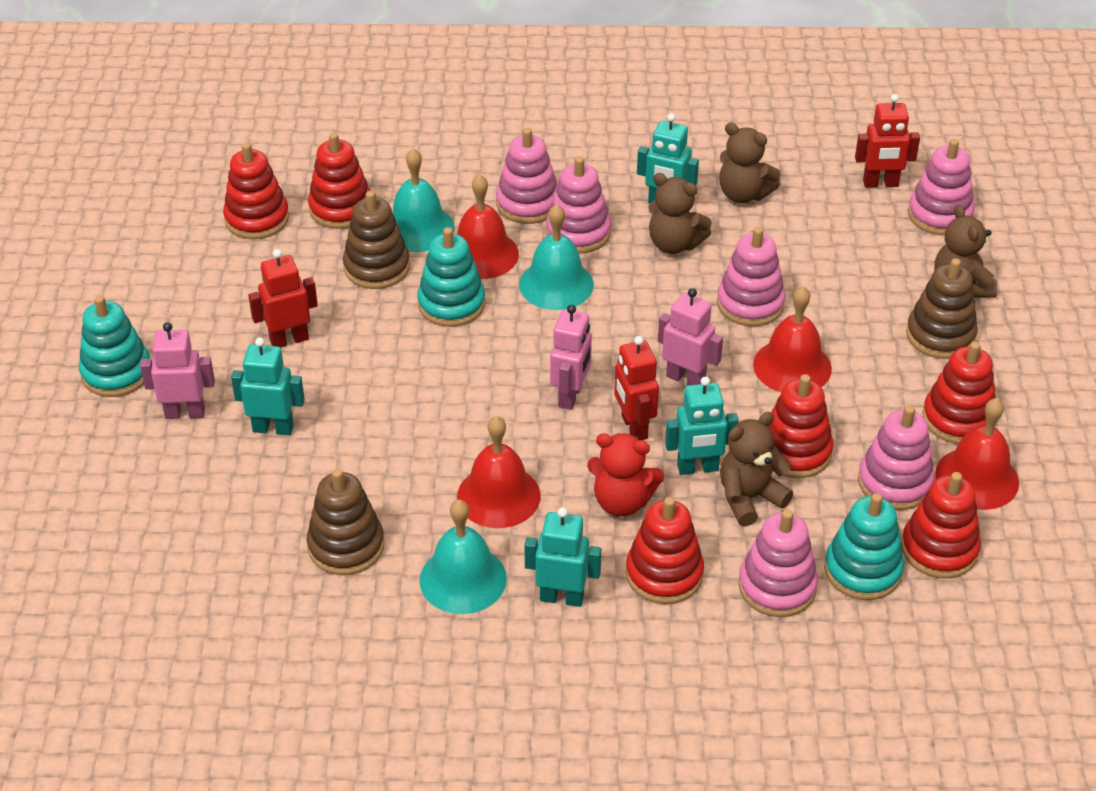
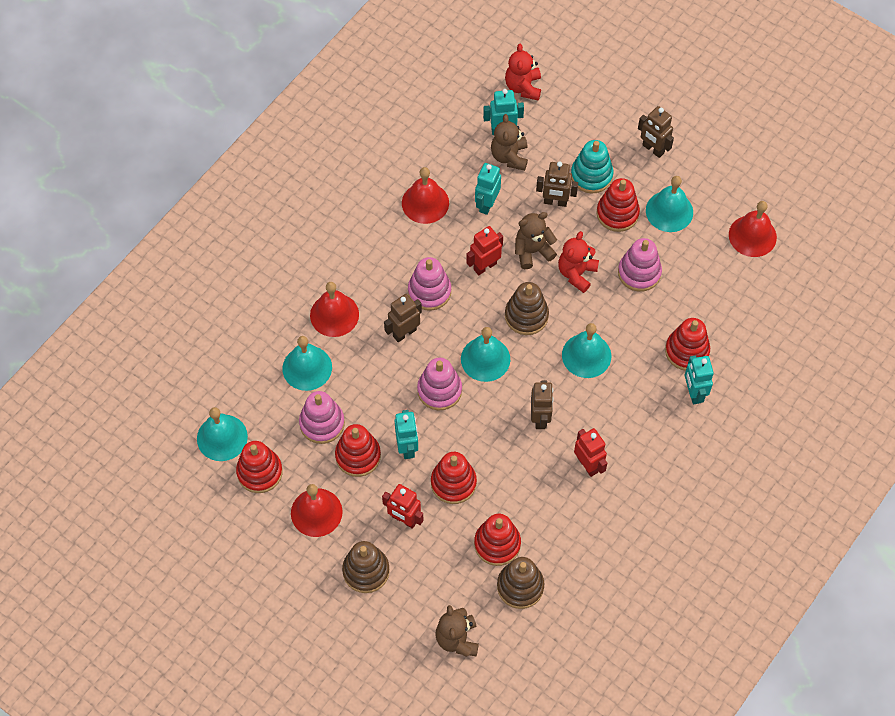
brown robot: none = 0 -> [384,294,422,342] [531,381,554,429] [536,162,578,207] [638,106,674,158] = 4
brown teddy bear: [648,173,712,254] [719,123,781,203] [720,412,793,526] [934,204,997,298] = 4 -> [436,605,479,657] [491,114,528,171] [515,212,557,269] = 3
pink robot: [140,322,215,419] [550,304,592,410] [658,288,723,386] = 3 -> none = 0
pink stacking toy: [496,128,557,224] [546,156,611,254] [717,227,786,326] [738,510,818,617] [858,405,935,510] [908,139,975,235] = 6 -> [299,391,345,444] [408,257,451,311] [417,358,462,411] [618,238,662,292] = 4
red teddy bear: [587,433,664,517] = 1 -> [505,44,541,100] [558,231,599,293] = 2
turquoise bell: [392,148,455,252] [420,500,507,614] [519,204,594,310] = 3 -> [197,407,248,461] [282,336,332,391] [461,327,510,382] [562,323,611,378] [646,176,693,232] = 5
turquoise stacking toy: [79,295,150,397] [417,227,485,327] [824,493,904,600] = 3 -> [571,140,613,193] = 1

